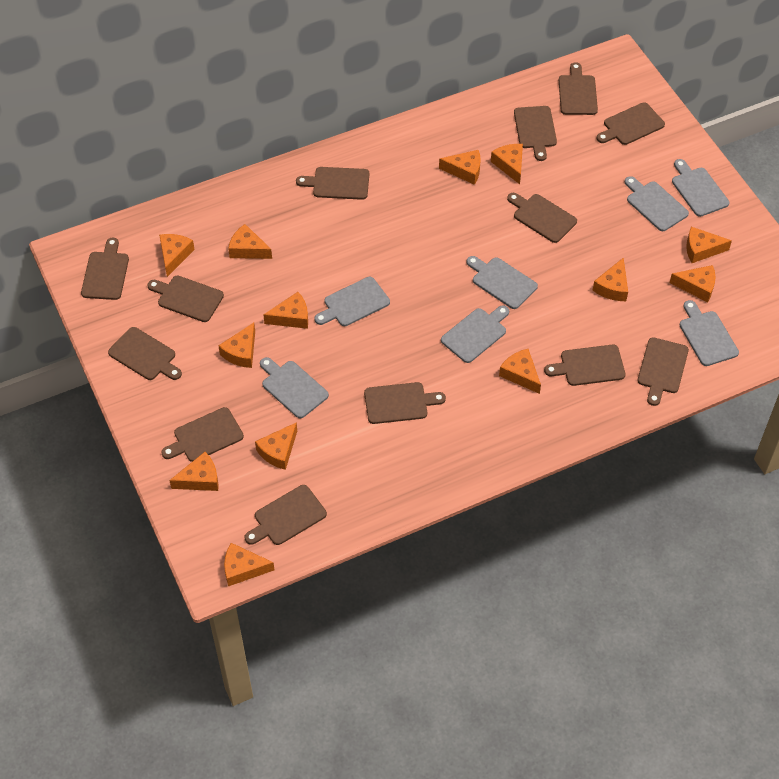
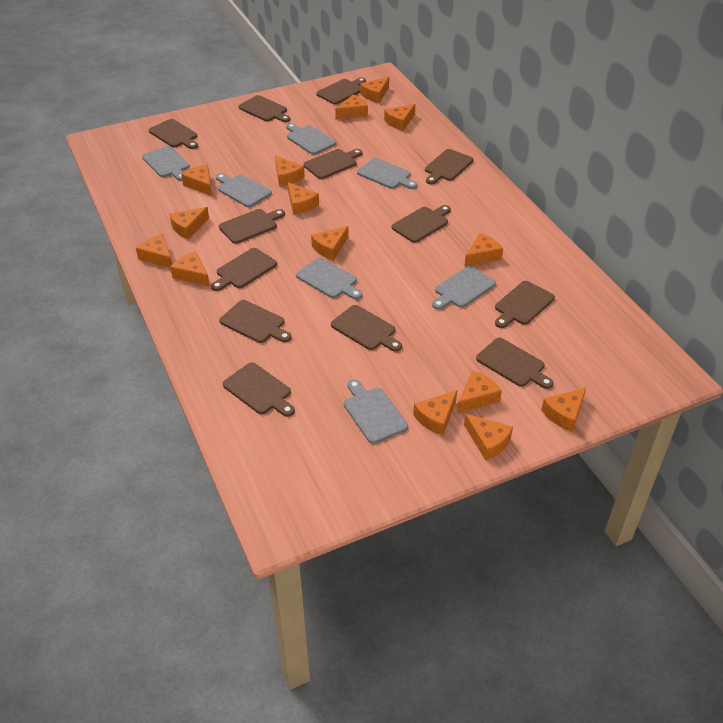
orange cheese: [159,234,195,277] [169,452,219,491] [219,323,255,368] [224,543,274,586] [228,224,272,259] [255,422,297,470] [263,292,308,329] [439,150,481,185] [491,144,523,184] [499,349,541,394] [592,257,628,301] [669,265,715,302] [686,227,732,263] = 13 -> [136,234,172,268] [169,207,209,239] [170,251,210,286] [181,165,212,196] [275,155,305,186] [288,182,319,215] [311,226,348,260] [335,95,368,119] [360,77,389,103] [384,104,415,131] [413,390,457,435] [457,370,502,413] [464,233,503,267] [464,414,513,460] [541,387,586,432] = 15

